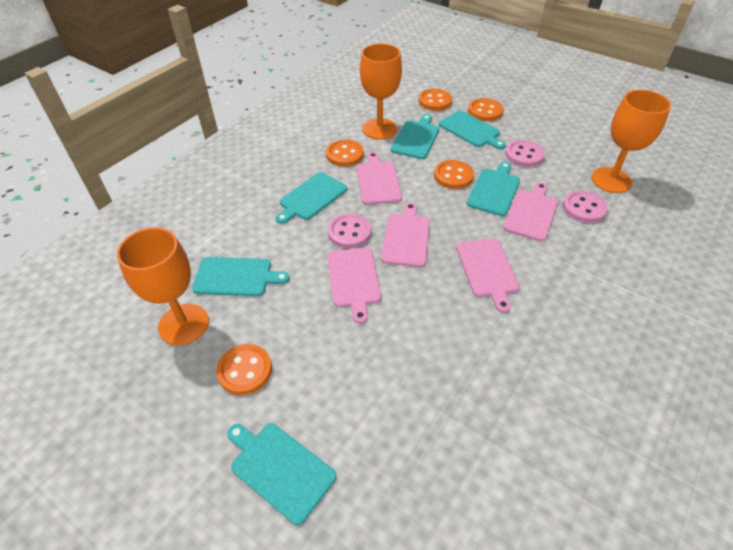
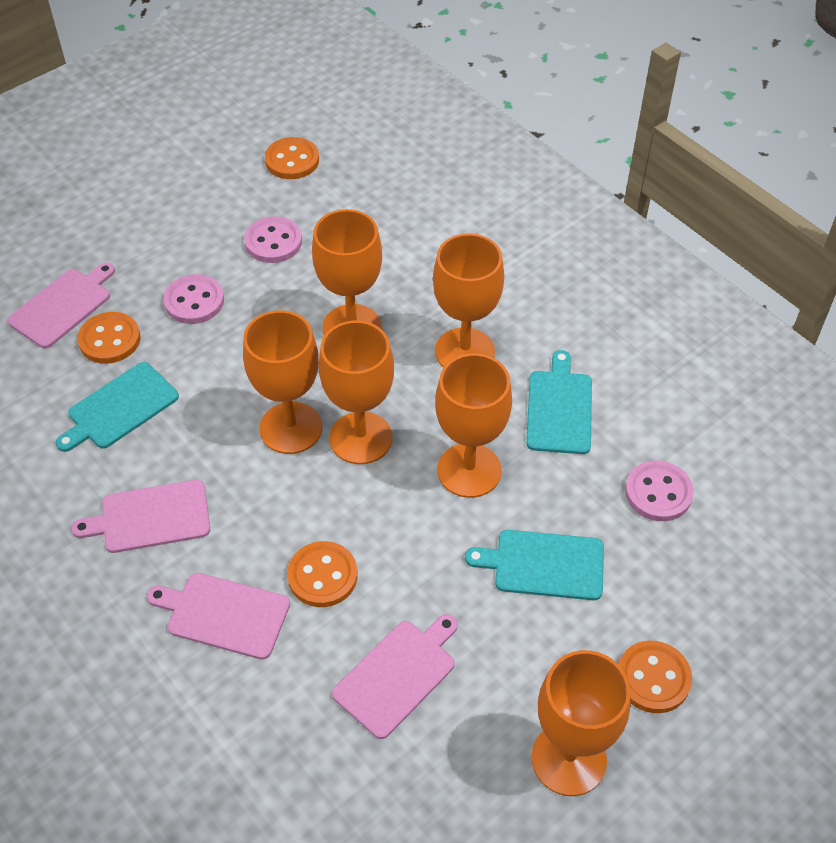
orange button: [216,344,272,395] [326,140,364,167] [418,89,452,111] [434,160,474,189] [468,98,503,121] = 5 -> [77,312,141,364] [265,137,319,179] [287,541,358,607] [618,641,692,713] = 4
orange goblet: [117,227,209,345] [360,43,402,140] [591,90,671,193] = 3 -> [243,310,322,454] [312,209,382,336] [319,321,394,464] [433,233,504,368] [435,353,512,498] [532,650,631,796] = 6
pink cutting board: [328,247,381,324] [356,152,402,205] [381,202,430,267] [456,238,519,313] [503,182,558,241] = 5 -> [7,262,115,348] [71,480,210,553] [147,573,290,659] [332,614,458,739] = 4
turquoise cutting board: [192,257,290,296] [227,423,336,525] [276,172,347,224] [391,114,439,159] [439,110,506,149] [466,162,520,216] = 6 -> [56,362,179,452] [465,530,604,600] [526,350,592,454] = 3

